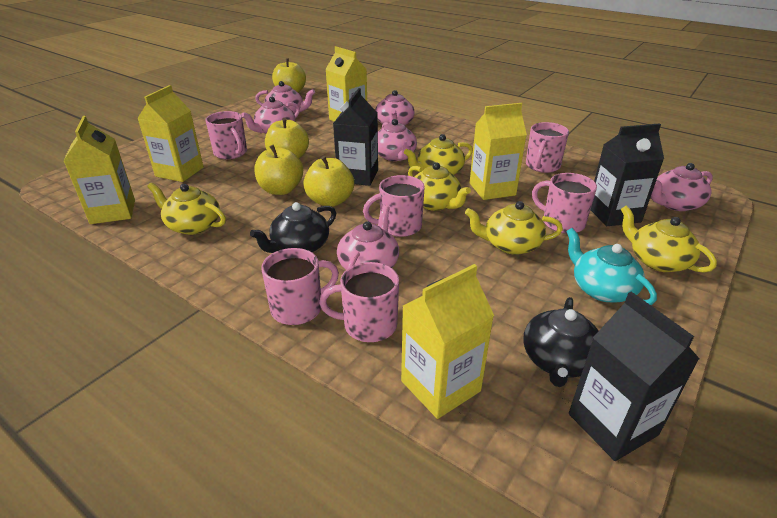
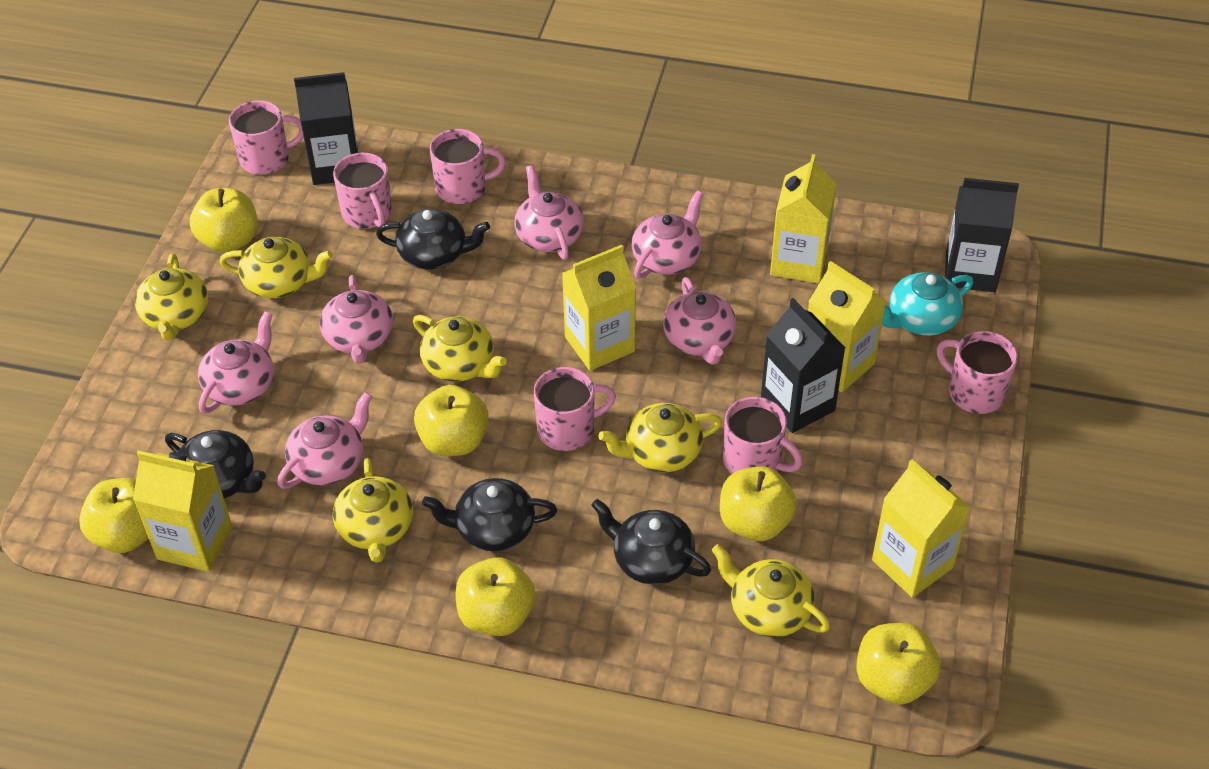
black teapot: [250,202,336,253] [523,297,599,387] = 2 -> [165,430,266,499] [376,209,490,269] [422,478,557,551] [591,499,711,585] = 4
yellow apple: [254,145,303,195] [265,118,309,158] [272,58,306,93] [303,156,354,207] = 4 -> [79,478,149,553] [190,188,258,253] [414,385,489,456] [456,557,536,636] [720,466,797,541] [856,623,941,705] = 6
yellow teapot: [147,183,226,235] [404,134,473,175] [408,162,471,211] [465,201,563,255] [621,206,717,273] = 5 -> [135,253,208,341] [219,237,333,298] [333,458,413,562] [413,315,507,382] [598,403,722,472] [712,544,830,637] = 6

